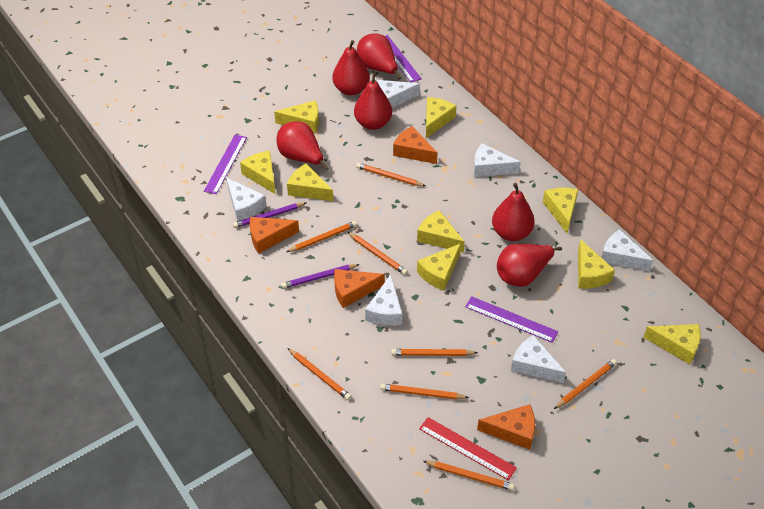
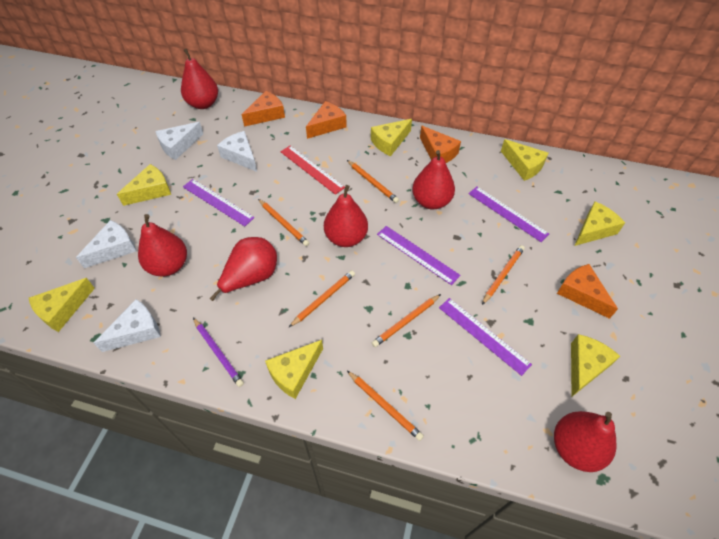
orange pencil: [286,221,357,252] [287,348,351,400] [348,232,408,275] [356,163,425,186] [380,384,469,399] [391,349,478,356] [423,461,515,491] [554,359,617,409] = 8 -> [258,199,309,246] [289,270,355,327] [347,160,399,203] [347,371,424,441] [372,294,441,347] [482,245,525,305] = 6
purple pencil: [233,203,306,228] [281,264,360,289] = 2 -> [193,318,244,387] = 1
purple ruler: [204,135,247,194] [385,35,422,83] [465,296,558,343] = 3 -> [183,179,255,226] [377,226,461,285] [439,298,532,376] [468,187,549,242] = 4
white cheese: [226,178,266,221] [365,274,402,326] [377,80,420,108] [474,143,521,177] [511,335,566,383] [602,229,653,272] = 6 -> [76,220,136,268] [94,299,161,352] [155,122,203,160] [217,131,257,172] = 4
yellow cheese: [240,151,276,194] [274,100,319,133] [287,164,333,201] [417,210,465,253] [417,244,461,290] [426,97,456,138] [543,187,578,233] [578,239,615,289] [643,324,701,365] = 9 -> [29,278,95,332] [117,164,171,206] [265,340,323,399] [371,119,412,156] [501,139,548,181] [571,334,620,397] [574,202,625,246] = 7

